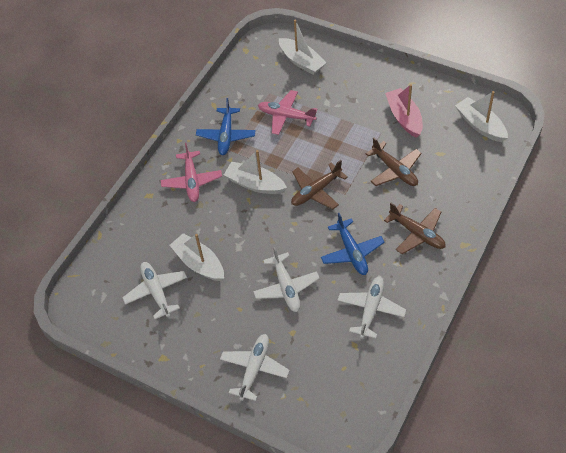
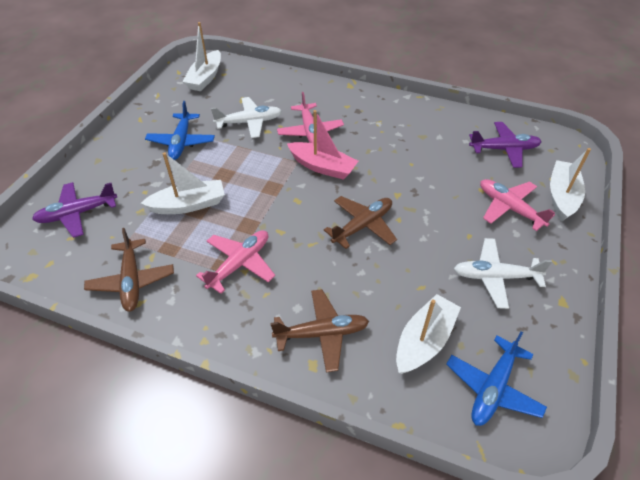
pink plane: [160,143,222,202] [258,90,318,135] = 2 -> [196,230,275,294] [277,92,344,143] [480,179,555,231] = 3
purple plane: none = 0 -> [32,182,117,238] [469,122,542,168] = 2
white plane: [122,262,187,319] [220,334,290,401] [253,246,320,312] [337,277,406,339] = 4 -> [211,97,282,138] [454,238,552,309] = 2

